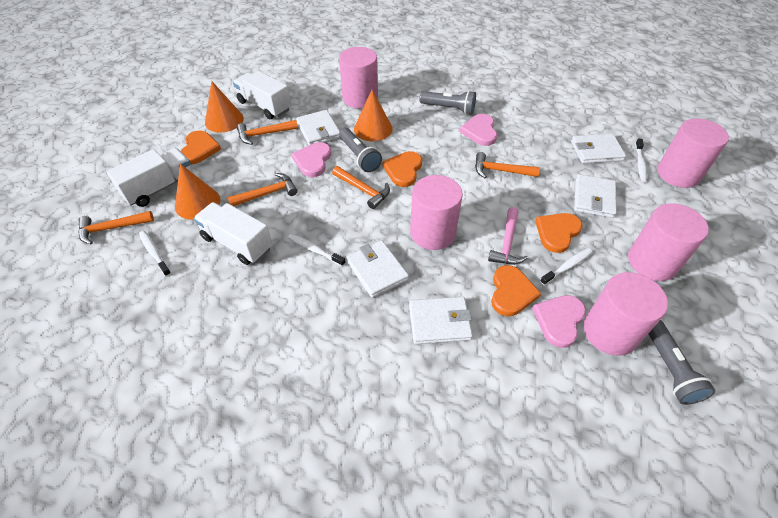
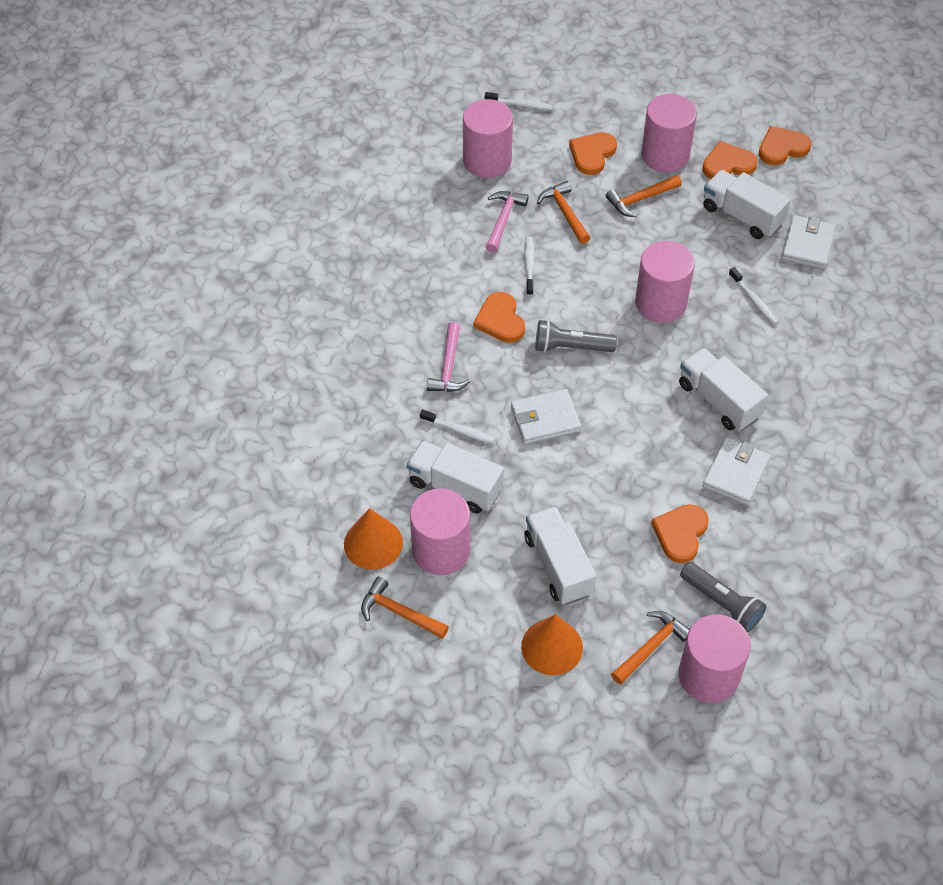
grey flashlight: [339,128,382,172] [419,90,476,114] [648,320,715,405] = 3 -> [535,320,617,353] [680,562,766,632] = 2
orange cone: [175,164,221,220] [205,81,244,133] [354,90,393,141] = 3 -> [344,508,403,570] [521,614,583,675] = 2
orange hammer: [78,211,154,244] [227,173,298,206] [237,120,298,145] [332,166,390,209] [475,152,540,178] = 5 -> [361,576,449,639] [537,181,590,244] [606,175,682,217] [611,611,690,685] = 4
orange heart: [181,130,221,164] [382,151,422,187] [491,265,541,316] [535,213,583,253] = 4 -> [473,292,525,343] [569,132,617,175] [651,504,709,563] [702,141,758,179] [759,126,811,165] = 5
pink hammer: [488,207,528,265] = 1 -> [427,322,470,392] [486,191,529,253] = 2
pink heart: [291,142,331,177] [460,114,497,146] [532,295,586,348] = 3 -> none = 0
white truck: [107,148,193,207] [194,202,273,265] [233,71,291,119] = 3 -> [407,440,504,513] [524,506,596,605] [679,348,768,431] [703,170,791,239] = 4
white wallet: [296,110,340,145] [346,240,409,298] [409,297,473,344] [571,134,626,164] [574,174,617,218] = 5 -> [511,389,581,444] [703,437,771,505] [781,215,836,270] = 3

